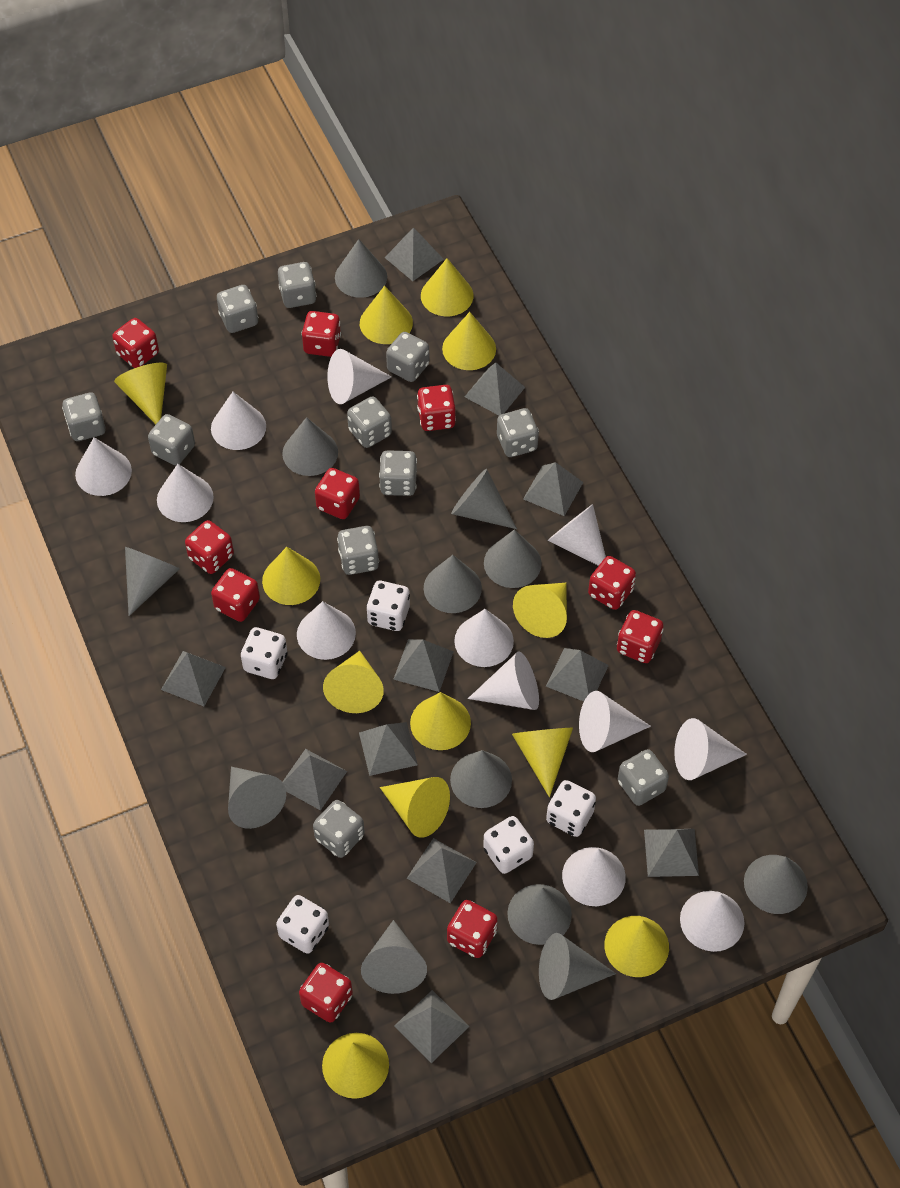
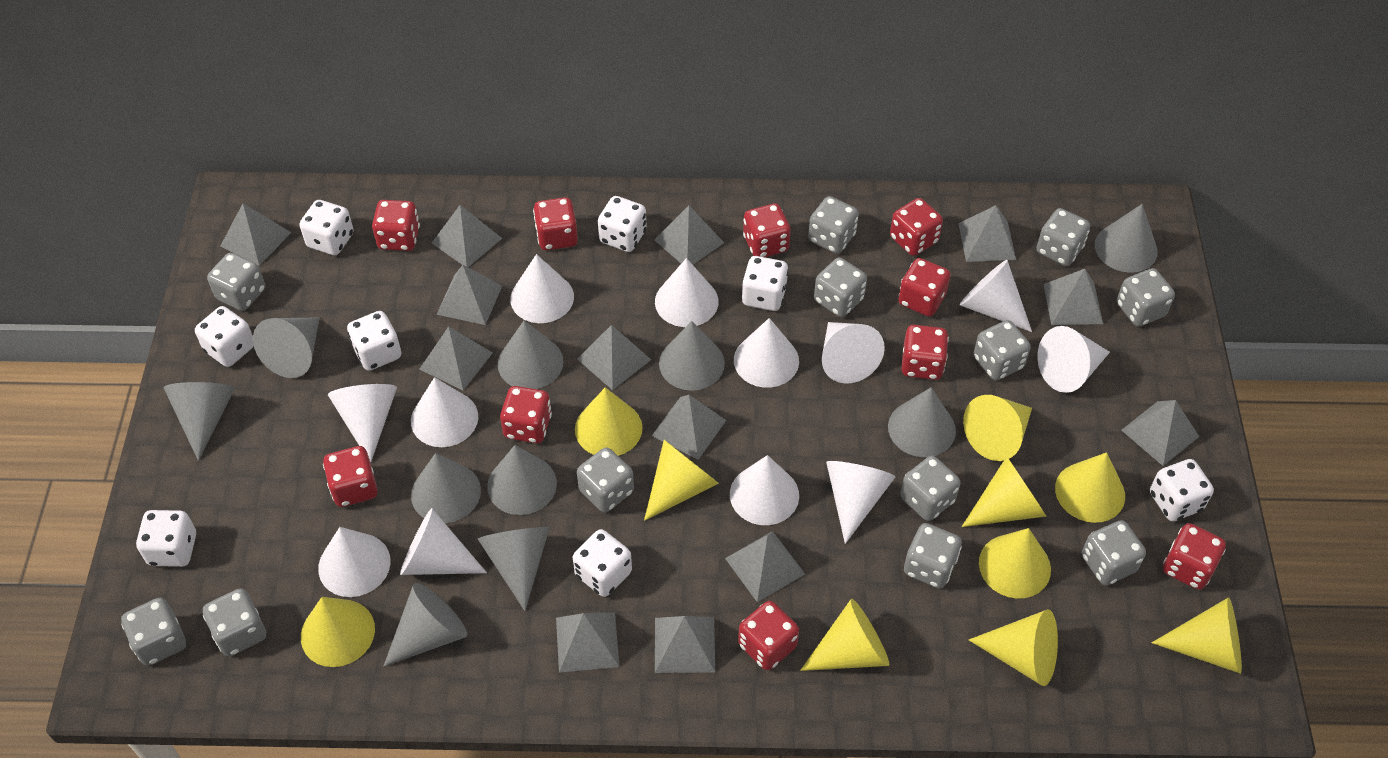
grey cone: [125,547,180,616] [228,766,286,829] [282,417,338,476] [335,239,387,298] [361,920,427,994] [424,555,482,613] [450,750,512,808] [451,469,517,529] [484,529,542,588] [507,884,572,945] [539,933,616,1000] [744,855,808,914] = 12 -> [163,382,235,461] [253,317,320,378] [384,583,467,666] [411,453,481,523] [478,527,550,611] [487,445,557,515] [498,320,563,389] [659,321,725,391] [888,388,956,457] [1095,204,1158,273] = 10
grey dice: [62,392,106,441] [148,414,195,465] [217,285,258,333] [278,262,317,308] [313,800,365,858] [337,526,379,575] [347,396,392,448] [379,450,417,496] [386,332,429,382] [497,408,539,457] [618,749,669,806] = 11 -> [121,597,186,666] [203,588,266,656] [207,253,265,311] [577,447,634,513] [808,196,859,254] [814,257,867,317] [900,456,960,521] [904,523,962,588] [973,320,1031,380] [1036,208,1090,266] [1082,520,1146,585] [1117,268,1175,326] = 12
grey pyramid: [161,651,226,706] [282,749,347,811] [359,722,418,776] [385,227,444,281] [393,639,453,692] [394,990,470,1063] [407,838,477,903] [465,363,525,415] [523,462,583,516] [546,648,609,701] [644,829,699,877] = 11 -> [221,203,292,266] [420,326,493,390] [432,205,502,267] [436,265,502,325] [556,612,619,673] [577,325,651,390] [652,395,726,460] [654,206,724,265] [655,616,715,673] [725,531,805,602] [958,205,1016,262] [1043,269,1103,325] [1122,400,1199,466] = 13
white dice: [241,627,287,679] [276,895,329,954] [366,581,410,631] [483,816,534,874] [546,780,596,837] = 5 -> [136,510,196,567] [195,306,254,367] [299,200,354,255] [347,311,401,371] [573,529,632,597] [598,196,647,252] [742,256,789,311] [1150,459,1214,521] = 8
yellow cone: [114,363,167,424] [262,547,320,605] [322,1033,389,1099] [323,651,384,713] [360,286,413,344] [380,777,450,838] [410,692,471,750] [421,258,474,317] [442,312,496,370] [512,728,573,797] [513,583,567,638] [604,916,669,977] = 12 -> [301,597,375,667] [575,387,642,456] [644,440,719,521] [800,598,889,671] [962,456,1046,527] [963,395,1032,461] [969,609,1058,686] [979,528,1051,599] [1055,452,1125,523] [1152,597,1242,674] = 10

